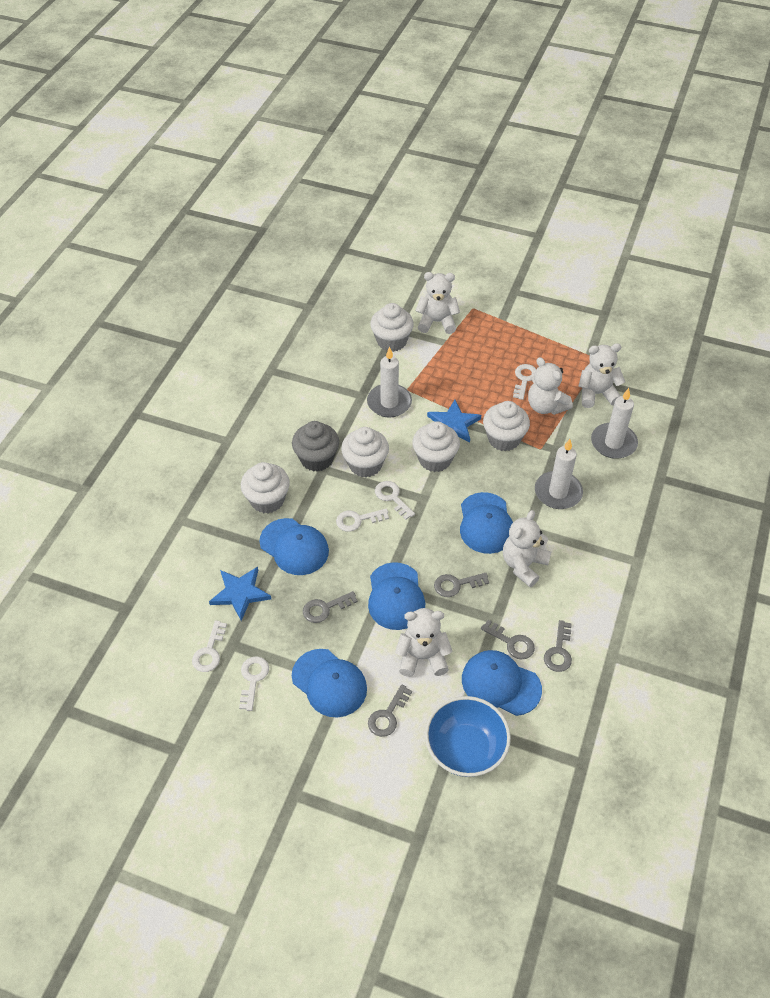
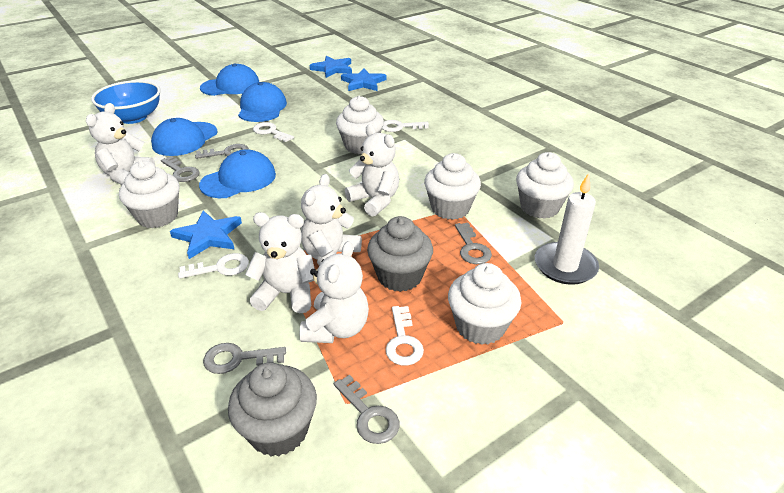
blue cap: [260,518,329,575] [292,649,367,717] [368,562,425,630] [460,492,513,554] [462,650,542,716] = 5 -> [151,118,218,156] [199,149,276,198] [200,63,259,96] [238,82,287,122] = 4
blue star: [209,567,271,621] [427,400,481,443] = 2 -> [170,211,242,259] [310,56,352,78] [341,68,387,91] = 3
grey cupcake: [292,421,339,472] = 1 -> [228,362,317,457] [367,216,433,292] = 2
white candle: [367,347,412,417] [535,439,583,509] [591,388,638,459] = 3 -> [535,173,599,285] = 1
white key: [192,620,227,672] [239,656,269,711] [336,509,389,532] [375,481,415,520] [513,364,536,400] = 5 -> [178,253,249,279] [253,122,294,142] [382,120,429,132] [385,306,424,366] = 4

